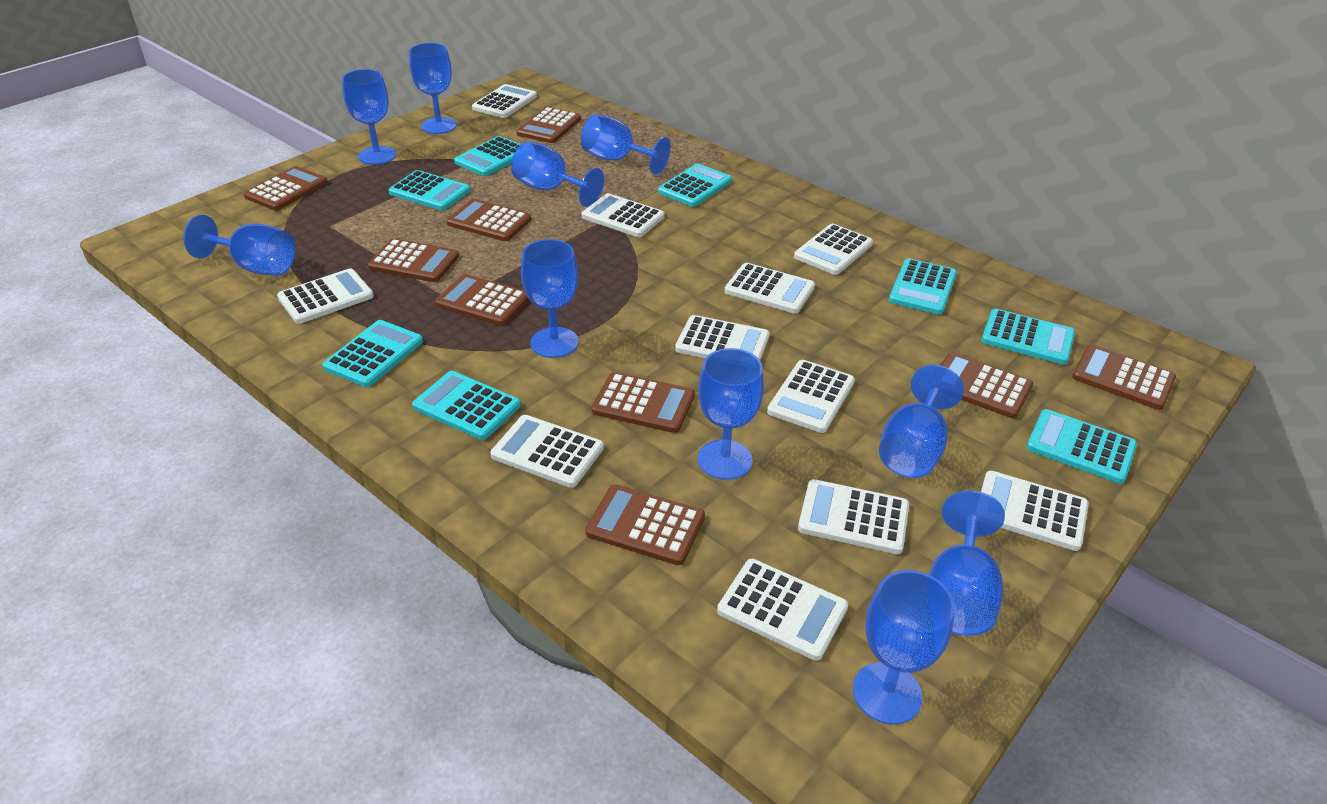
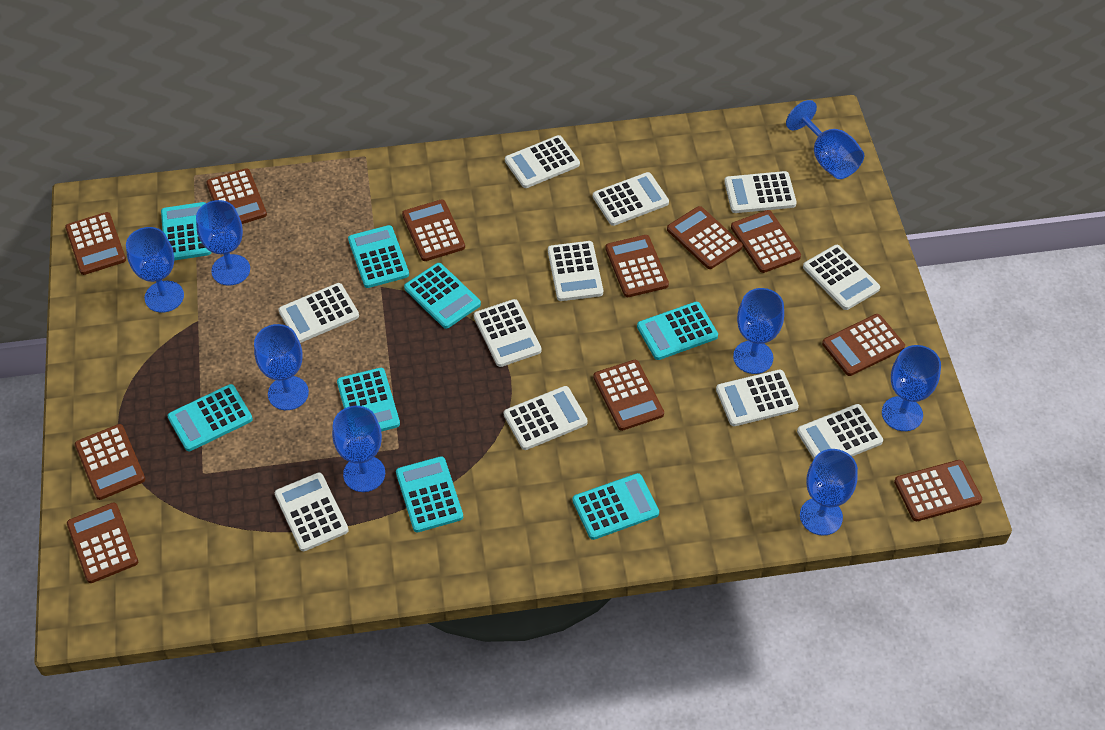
blue goblet: [184,215,295,276] [342,69,396,165] [409,43,457,134] [511,141,604,207] [521,239,579,358] [581,114,671,175] [698,348,764,480] [853,570,955,724] [879,365,964,478] [929,490,1005,636] = 10 -> [126,227,184,313] [196,200,250,286] [254,324,309,410] [332,406,385,492] [733,288,784,374] [786,100,864,179] [800,449,858,535] [882,345,941,431] = 8
brown calculator: [244,166,328,211] [368,238,459,282] [435,274,529,326] [446,199,532,241] [517,107,581,143] [585,484,705,565] [591,372,695,433] [941,352,1033,418] [1073,345,1176,410] = 9 -> [65,212,126,275] [67,503,138,583] [75,424,145,500] [206,168,267,224] [402,199,465,261] [593,360,664,431] [605,235,669,297] [667,206,743,269] [731,210,801,273] [822,314,905,376] [894,460,982,521] = 11

